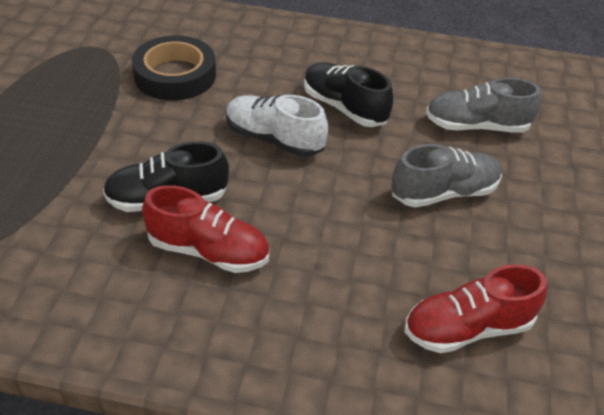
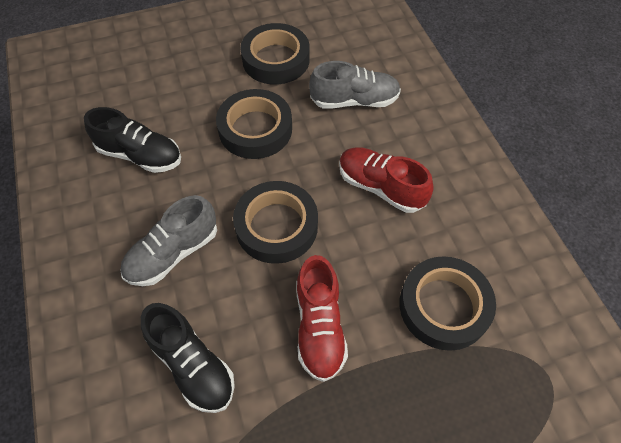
black tape: [132,35,216,100] = 1 -> [216,89,292,159] [233,181,318,264] [240,23,310,84] [400,256,496,351] = 4
white shoe: [226,95,328,157] = 1 -> none = 0

